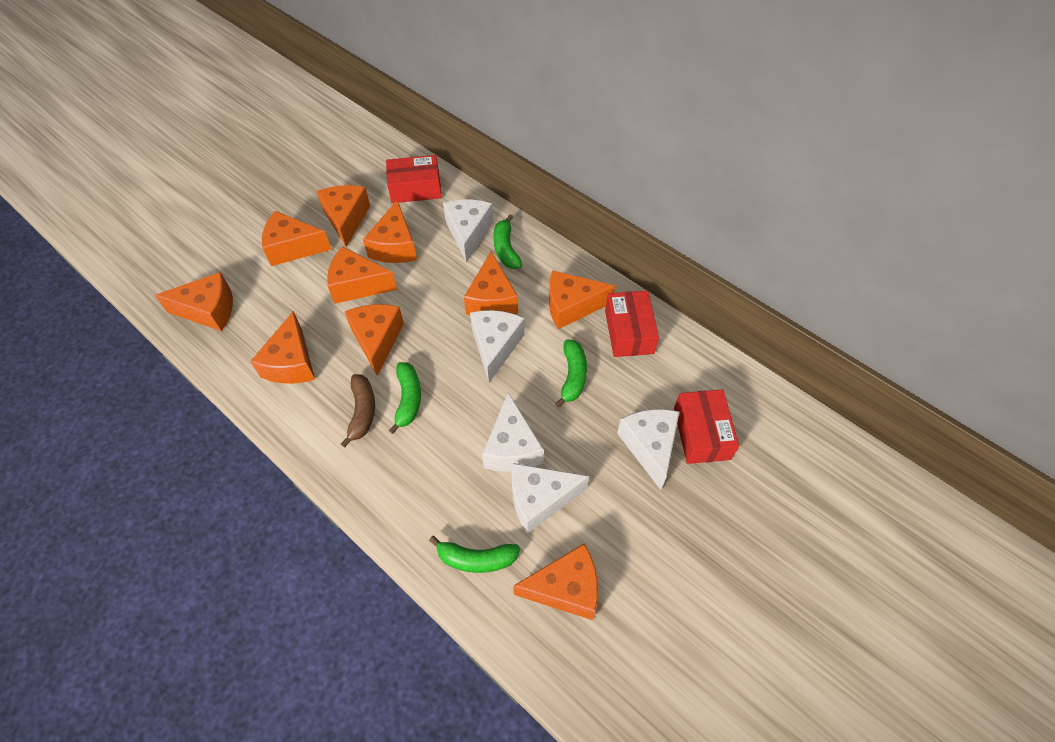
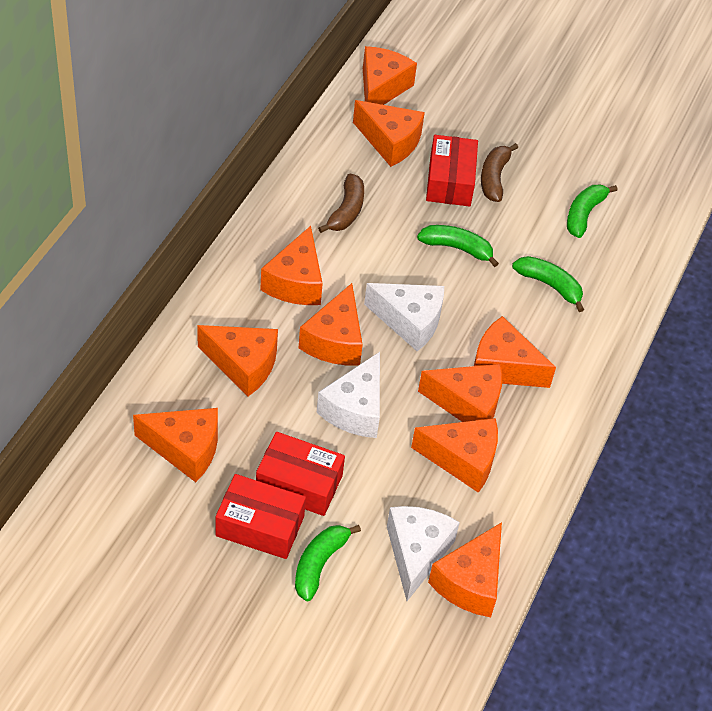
brown banana: [341,374,375,448] = 1 -> [318,174,364,233] [481,143,518,202] = 2
white cheese: [443,200,493,263] [470,310,525,382] [482,393,544,472] [512,463,589,533] [617,409,679,490] = 5 -> [316,352,380,438] [364,283,444,352] [387,506,460,601] = 3

